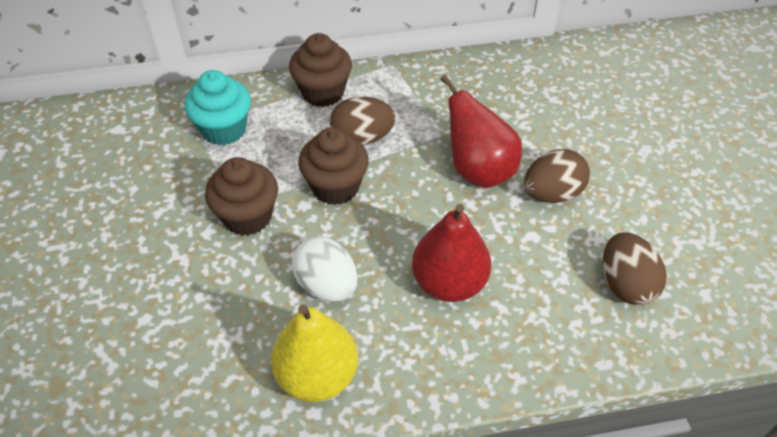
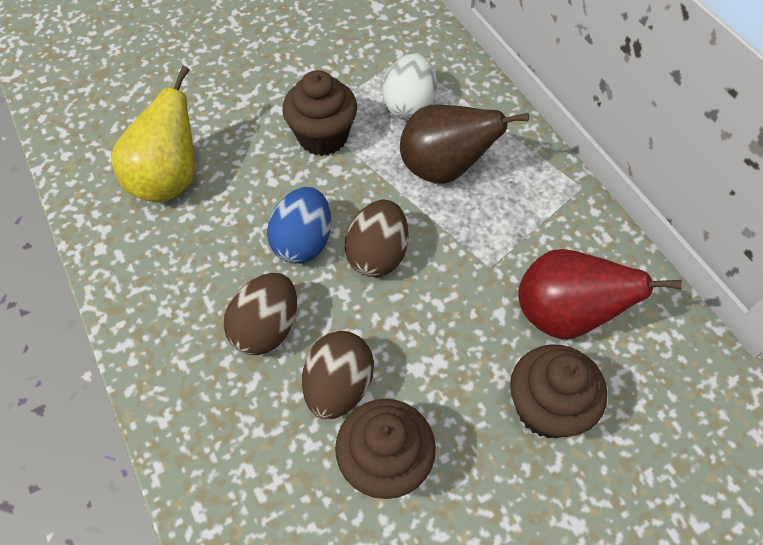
blue egg: none = 0 -> [267,187,331,264] = 1
brown pear: none = 0 -> [400,104,529,184] = 1
red pear: [412,204,491,302] [440,75,522,188] = 2 -> [519,249,682,339] = 1
turquoise cupcake: [184,70,251,145] = 1 -> none = 0

